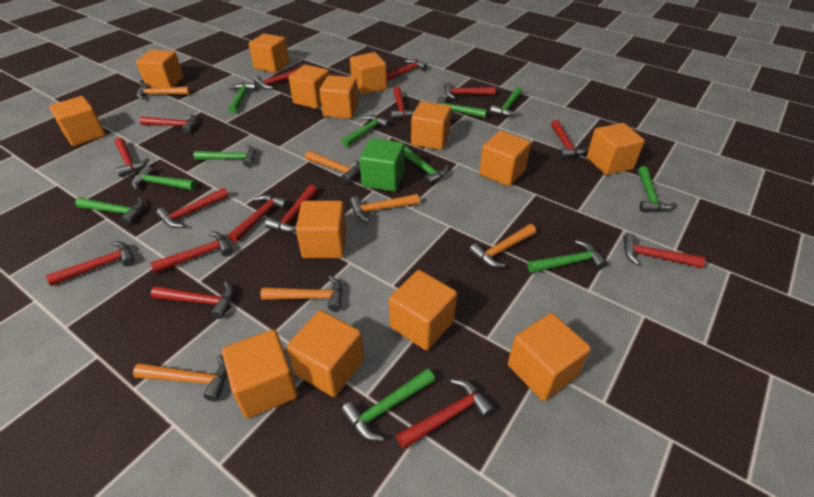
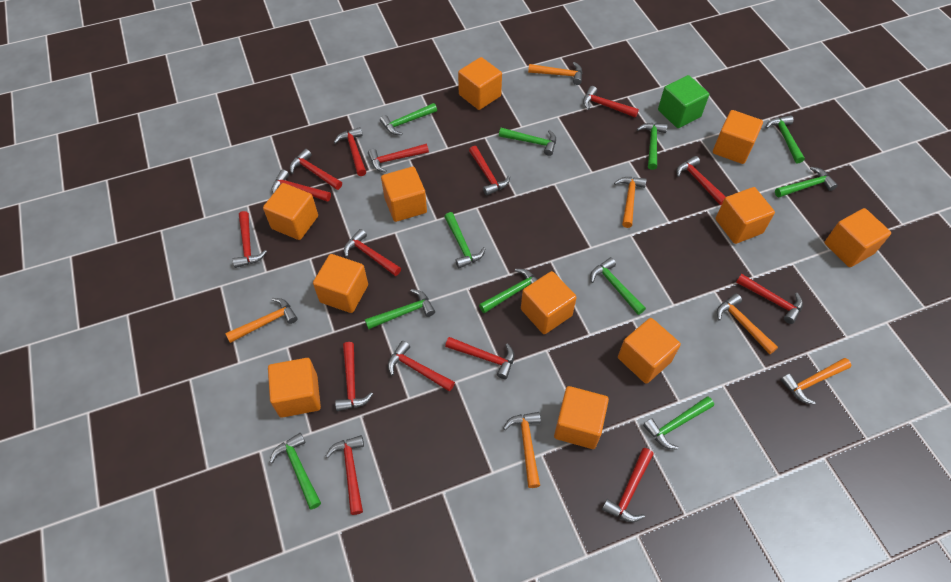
orange cube: [49,96,106,146] [136,50,184,88] [222,330,298,418] [249,33,289,73] [287,310,364,397] [289,65,329,109] [296,201,347,258] [319,75,358,119] [350,52,387,95] [389,270,457,350] [411,101,451,150] [479,131,531,186] [508,313,591,401] [587,123,645,175] = 14 -> [263,183,318,240] [268,358,321,418] [313,254,368,313] [381,167,427,222] [458,57,502,110] [521,271,577,334] [554,386,609,449] [618,318,681,384] [713,110,763,164] [716,187,775,244] [824,208,891,267] = 11

